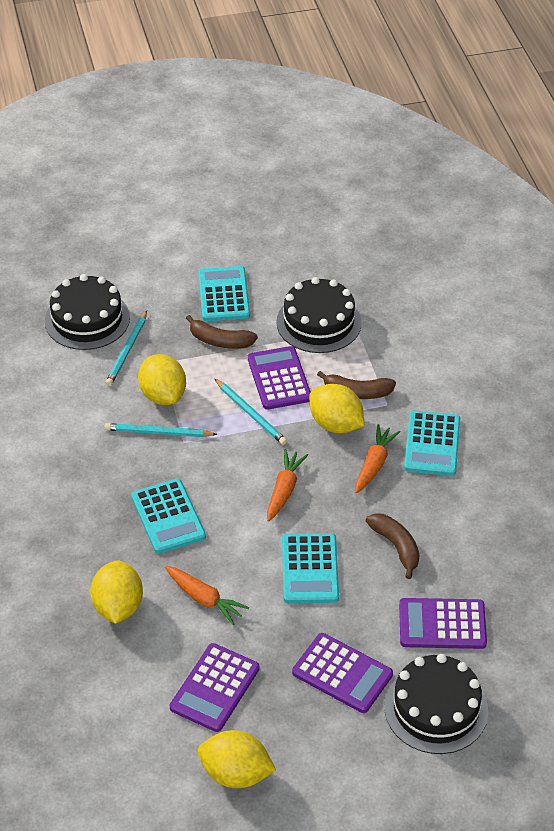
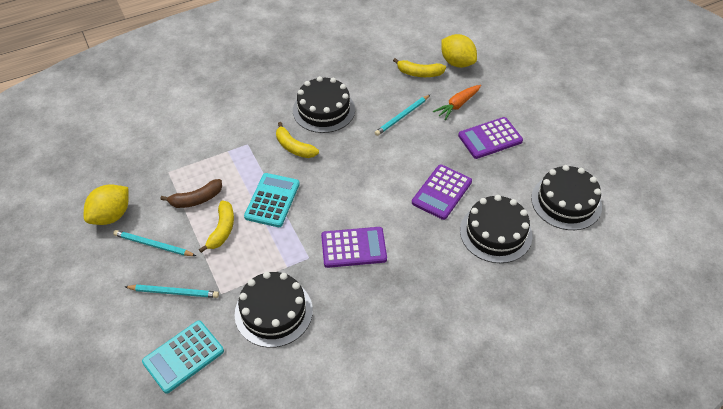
black cake: [45,274,130,350] [276,277,362,353] [385,654,488,754] = 3 -> [234,272,313,348] [293,76,355,133] [460,195,532,263] [531,165,602,230] = 4
brown banana: [186,315,258,349] [317,371,396,399] [366,513,420,579] = 3 -> [161,179,222,208] = 1
orange carrot: [165,566,249,625] [267,449,308,522] [355,424,401,493] = 3 -> [433,85,481,120] = 1
purple calculator: [170,643,259,732] [248,346,311,410] [292,633,393,713] [399,598,487,649] = 4 -> [321,227,387,268] [412,164,472,220] [458,117,523,159] = 3
turquoise calculator: [131,479,206,554] [198,266,250,321] [282,533,339,603] [404,411,460,476] = 4 -> [142,321,224,394] [244,173,300,227] = 2
yellow banana: none = 0 -> [199,201,234,253] [276,122,319,158] [393,58,446,77] = 3
yellow lemon: [90,560,143,624] [138,354,186,405] [197,730,276,788] [309,384,365,433] = 4 -> [84,184,128,225] [441,34,477,68] = 2

